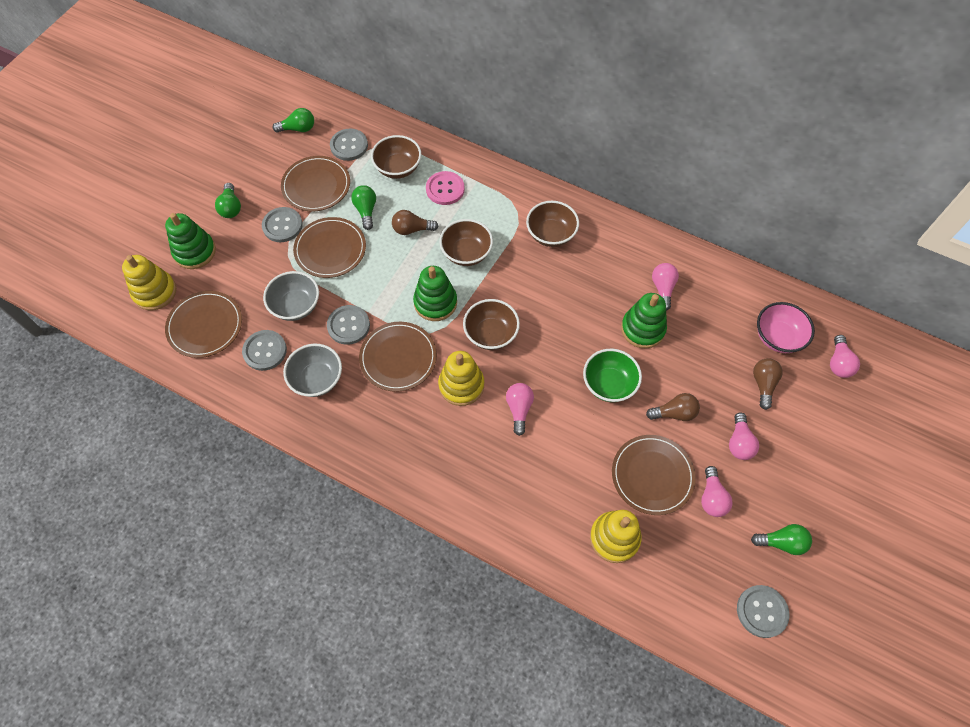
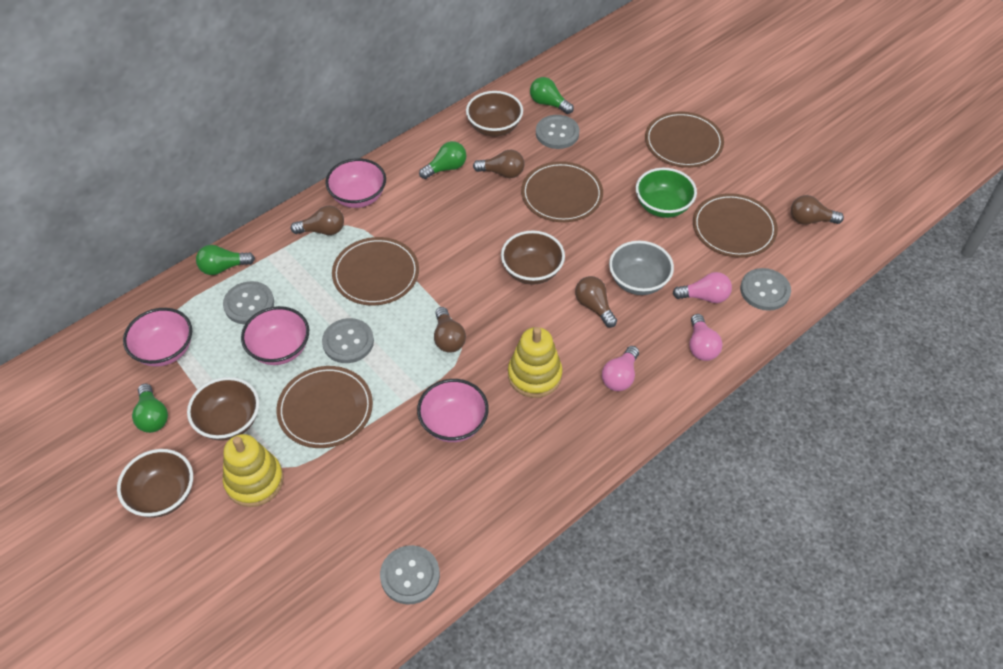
brown light bulb: [392,210,439,235] [646,393,700,421] [753,358,783,410] = 3 -> [291,206,344,235] [434,307,466,353] [473,150,525,178] [575,276,617,328] [791,195,844,225] = 5
green stacking toy: [165,213,216,269] [413,266,457,321] [621,293,667,348] = 3 -> none = 0
grey bowl: [263,271,319,321] [283,343,342,397] = 2 -> [609,241,674,295] = 1
pink bowl: [757,302,815,353] = 1 -> [123,308,192,367] [241,306,309,365] [325,158,386,208] [417,379,489,442] = 4
pink button: [426,171,465,205] = 1 -> none = 0
pink light bulb: [506,383,534,436] [652,263,679,311] [701,466,733,517] [729,412,759,460] [830,335,860,378] = 5 -> [602,346,639,391] [673,272,732,303] [690,314,722,361] = 3
yellow stacking toy: [122,255,176,311] [438,351,484,406] [590,510,642,563] = 3 -> [223,434,283,507] [508,327,563,398] = 2

